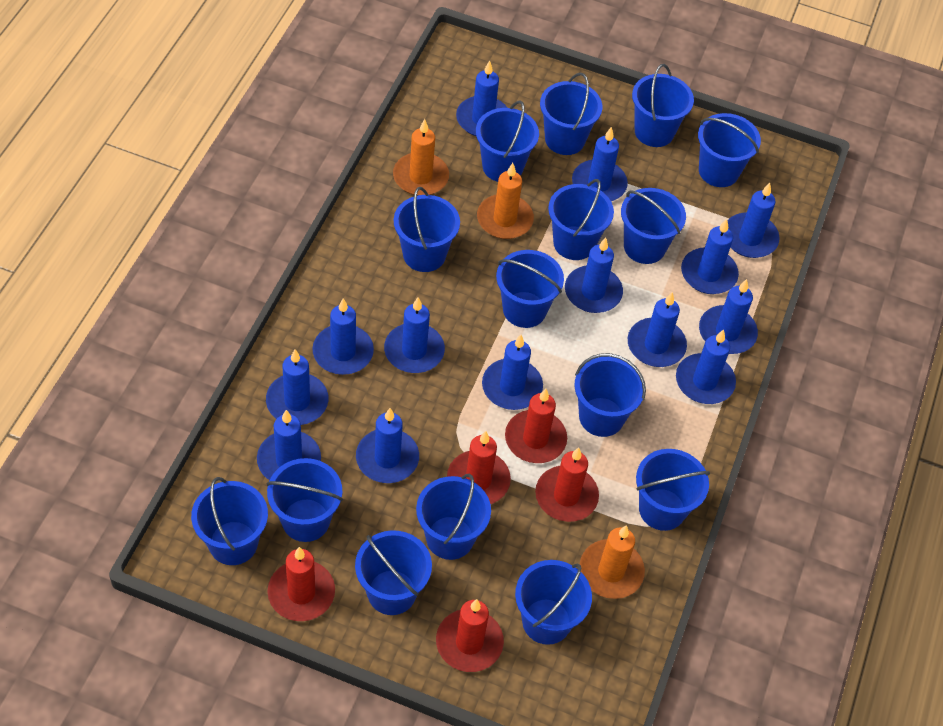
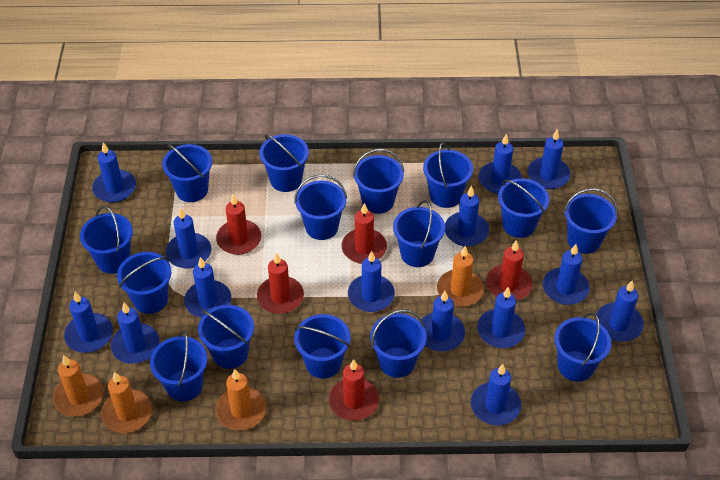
orange candle: [393,119,449,196] [477,163,534,239] [580,525,645,599] = 3 -> [53,355,103,417] [101,372,152,433] [216,369,266,431] [437,246,484,307] = 4

